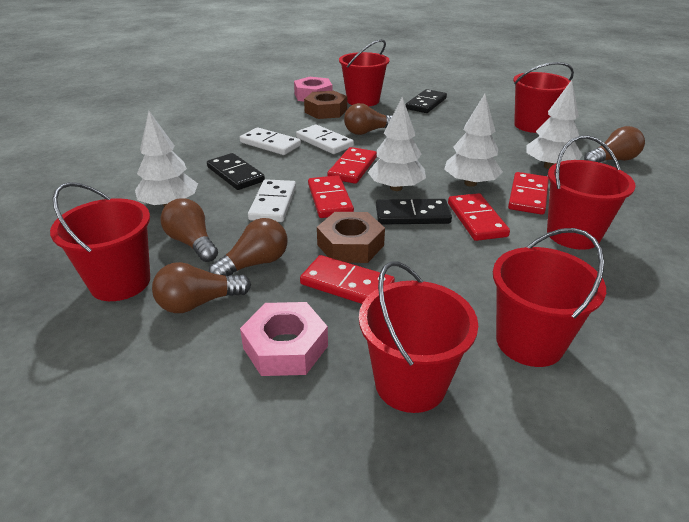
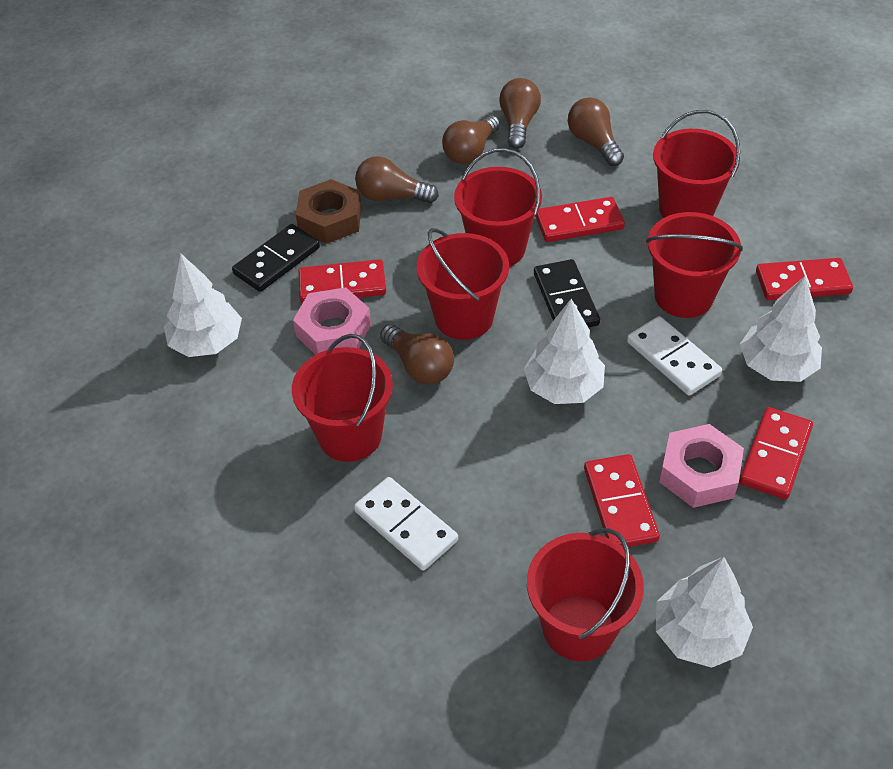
black domino: [207,153,265,190] [376,199,452,225] [406,89,447,113] = 3 -> [232,224,320,292] [534,259,600,328] = 2
brown nut: [304,91,347,119] [317,212,385,263] = 2 -> [296,179,362,244] = 1
white domino: [240,127,301,155] [248,179,296,222] [296,125,354,154] = 3 -> [354,477,458,571] [627,316,722,396] = 2

